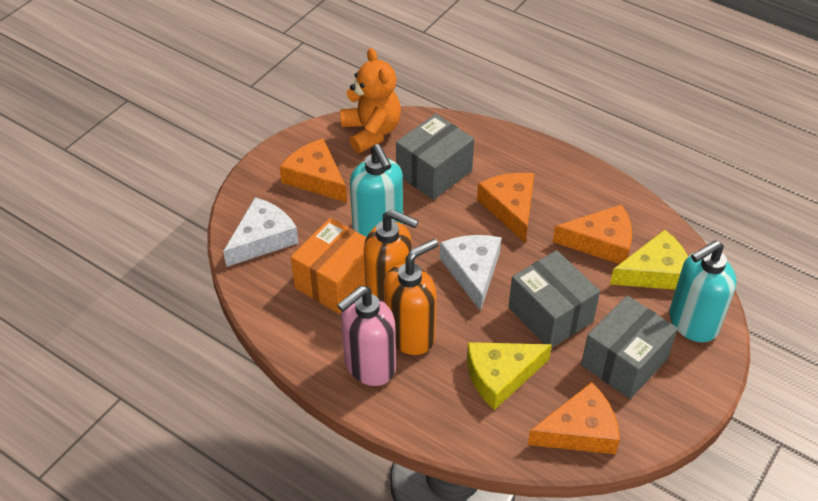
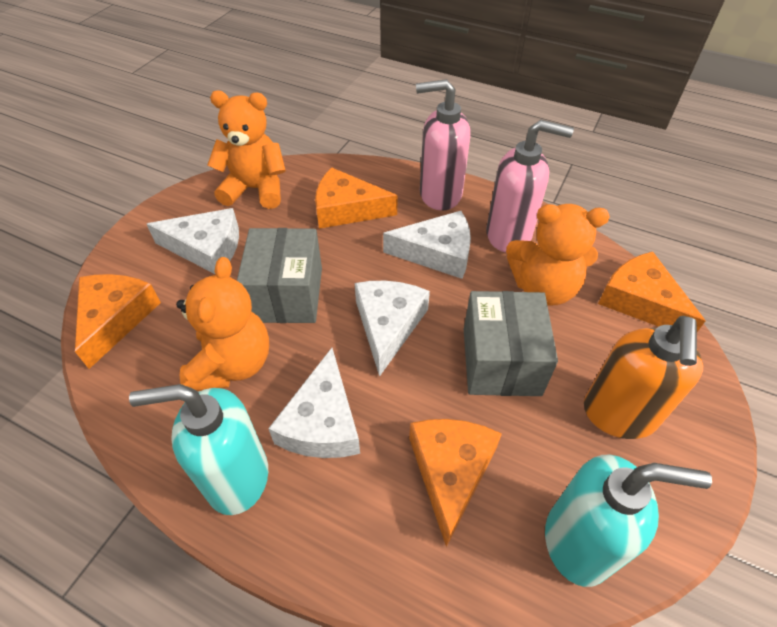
grey box: [396,114,474,200] [509,250,600,348] [581,295,678,399] = 3 -> [237,228,322,323] [464,291,558,396] = 2
orange box: [291,218,366,314] = 1 -> none = 0
orange soap dispenser: [364,210,419,302] [384,239,438,355] = 2 -> [584,316,704,439] = 1
orange teddy bear: [340,48,401,153] = 1 -> [176,257,269,391] [207,91,286,209] [506,204,610,306] = 3
pink soap dispenser: [337,286,396,386] = 1 -> [416,79,471,211] [486,120,574,253] = 2
white cheese: [223,197,298,267] [440,235,501,311] = 2 -> [147,208,239,274] [268,348,360,458] [355,281,430,377] [383,211,471,279] = 4
yellow cheese: [467,342,552,410] [610,230,688,290] = 2 -> none = 0

